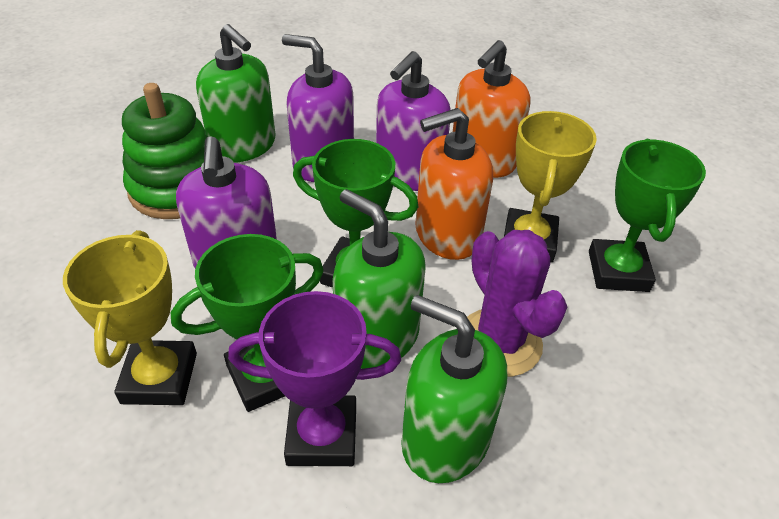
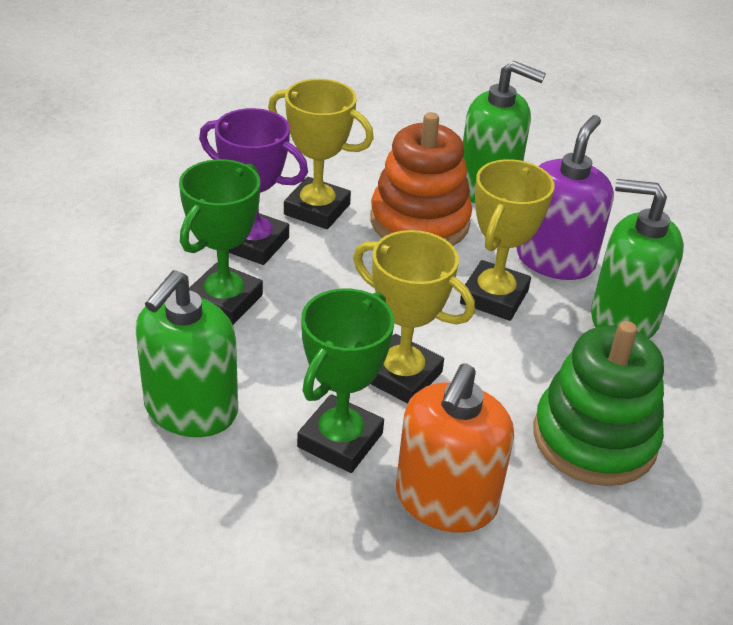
green trophy: [171,234,324,412] [293,139,418,288] [589,139,706,292] = 3 -> [179,159,263,325] [297,288,394,473] = 2
orange soap dispenser: [415,108,493,260] [453,40,530,178] = 2 -> [396,363,514,533] = 1
orange stacking toy: none = 0 -> [370,112,472,246] = 1
purple cactus: [467,230,567,377] = 1 -> none = 0
purple soap dispenser: [176,136,277,268] [282,34,354,182] [376,51,451,191] = 3 -> [517,115,614,280] = 1
yellow trophy: [63,230,197,405] [504,111,597,262] = 2 -> [268,79,374,229] [353,230,475,404] [460,159,555,321] = 3

